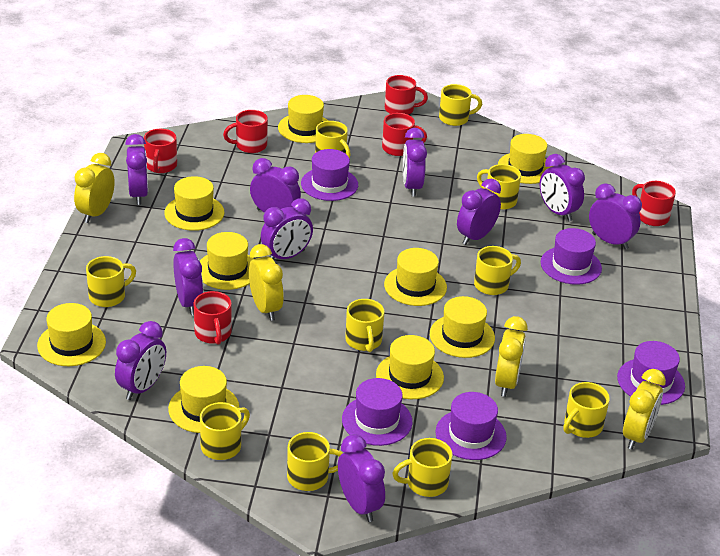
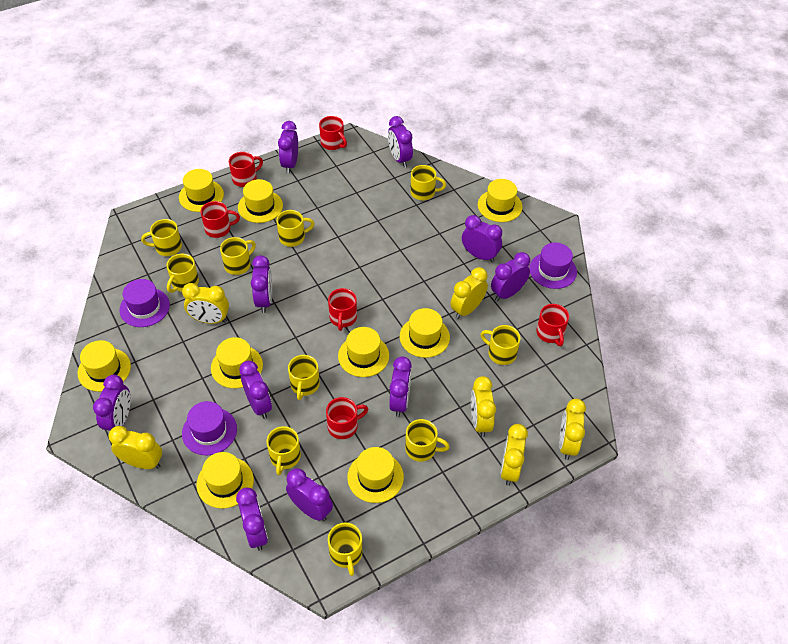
purple hat: [301,149,358,201] [342,378,412,446] [436,392,507,460] [541,228,602,285] [617,341,685,405] = 5 -> [119,279,170,327] [182,401,237,455] [529,243,577,289] = 3
yellow clock: [74,153,115,223] [249,244,284,321] [495,316,528,397] [623,369,666,450] = 4 -> [109,426,162,469] [182,283,229,324] [450,267,488,319] [471,376,496,437] [501,424,528,486] [559,399,586,460] = 6

